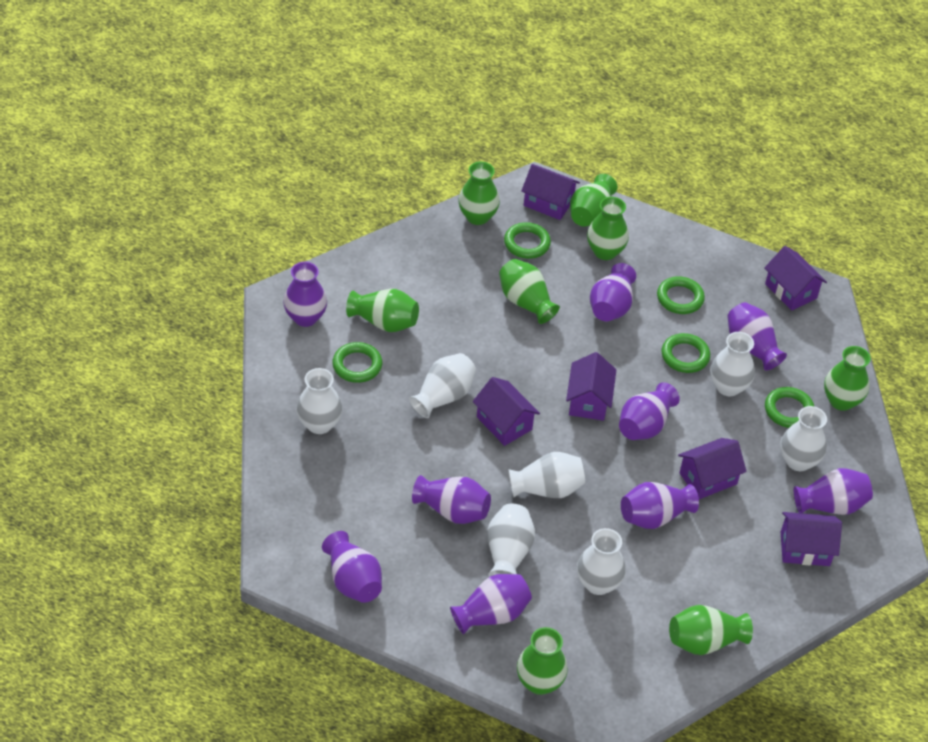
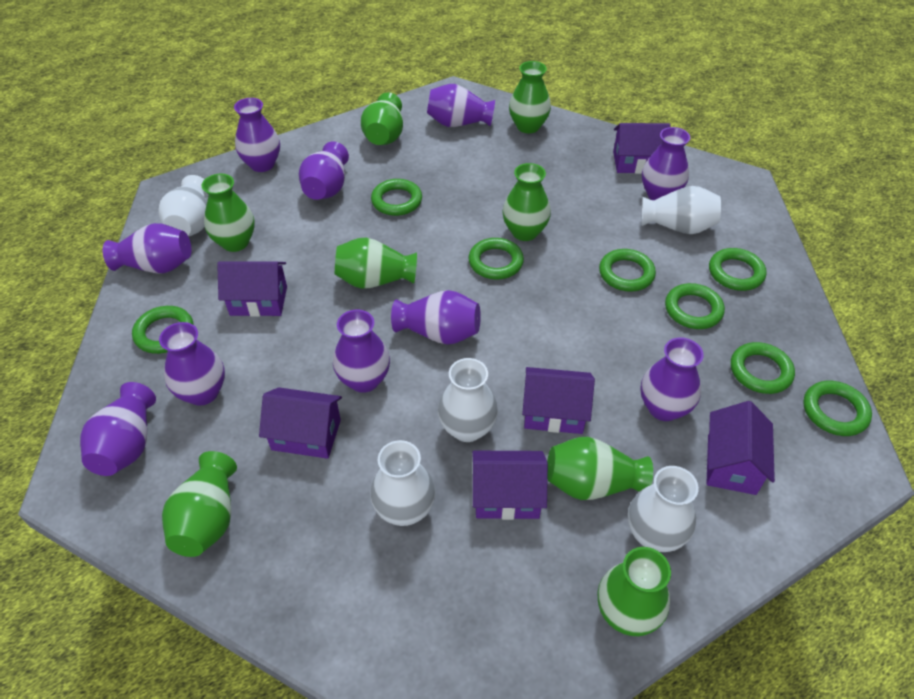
green ring: [332,342,382,383] [504,222,551,259] [657,276,705,314] [661,333,710,373] [765,387,815,428] = 5 -> [132,306,193,354] [371,179,422,216] [468,238,524,280] [599,249,656,292] [665,283,725,329] [709,248,766,291] [731,342,795,394] [803,381,872,436] = 8
purple vase: [283,262,327,327] [322,531,382,603] [412,475,491,524] [450,574,532,635] [590,263,636,321] [619,382,680,440] [621,482,699,529] [727,302,787,371] [794,468,873,515] = 9 -> [80,382,156,476] [103,223,191,273] [159,322,225,406] [234,98,280,172] [299,141,349,200] [333,309,390,393] [391,290,481,345] [427,84,495,127] [641,337,704,421] [642,127,690,200] = 10
white vase: [296,368,343,434] [409,353,476,418] [487,504,535,577] [508,452,585,498] [577,528,626,595] [710,332,755,396] [780,406,827,471] = 7 -> [158,175,209,236] [371,440,435,526] [438,358,498,442] [628,466,699,552] [642,186,721,234] = 5

